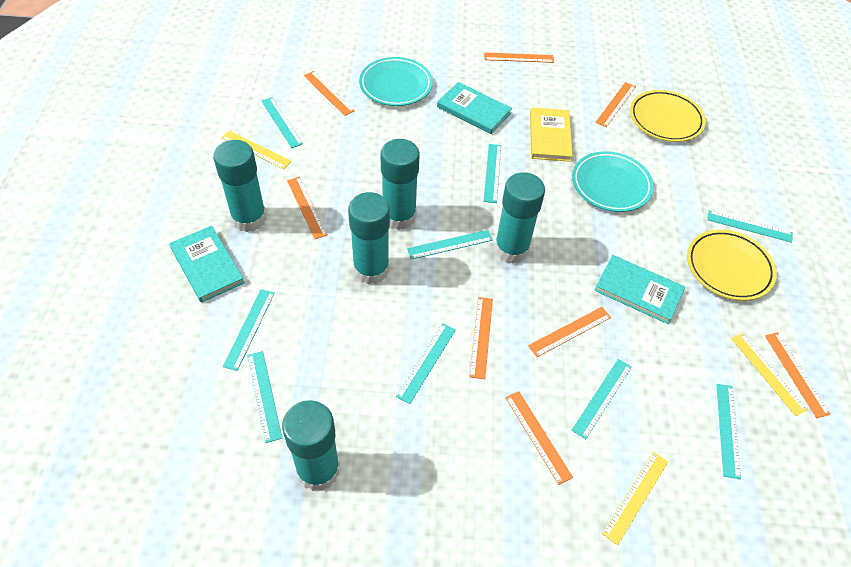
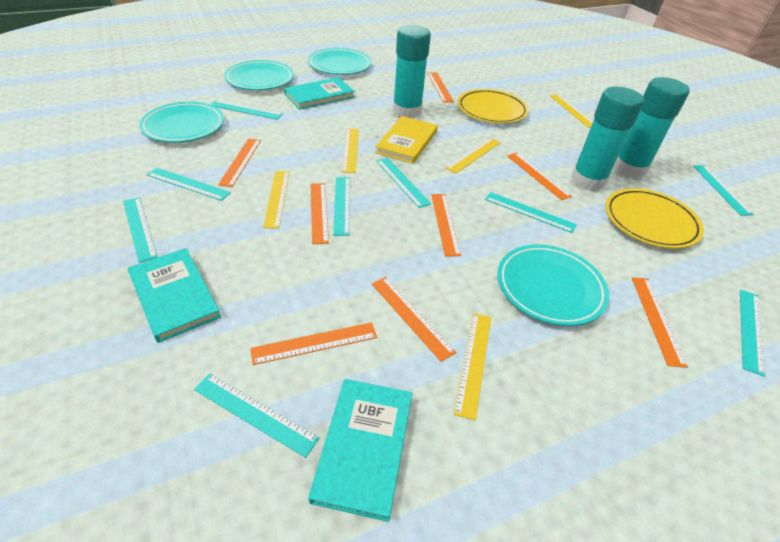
turquoise glue stick: [213,140,267,232] [282,400,340,491] [348,192,390,285] [381,139,420,230] [494,172,545,264] = 5 -> [393,25,431,118] [571,87,644,191] [614,77,690,178] = 3
turquoise plate: [359,57,433,106] [572,151,654,212] = 2 -> [139,102,224,143] [224,60,294,90] [308,48,372,75] [497,244,609,326] = 4
yellow ruler: [221,131,292,169] [602,452,668,545] [731,333,808,416] = 3 -> [263,171,290,229] [342,128,359,173] [445,138,501,173] [454,313,491,420] [549,94,593,128] = 5

